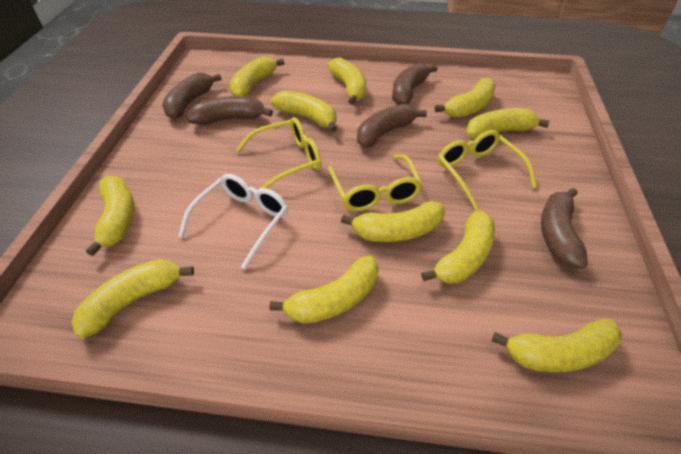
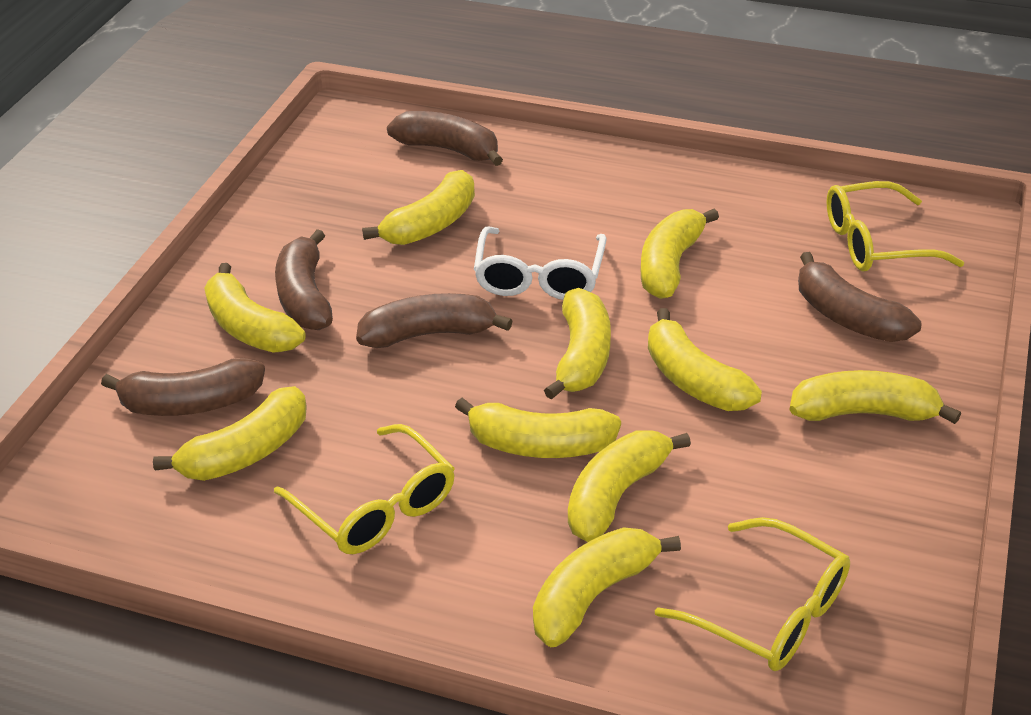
yellow banana: [72,259,194,338] [86,176,135,256] [230,56,284,97] [269,256,379,324] [271,91,338,132] [328,58,366,105] [341,201,445,242] [421,211,495,283] [435,78,496,118] [466,108,550,139] [492,319,622,372] = 11 -> [153,386,307,481] [204,263,305,353] [362,170,475,245] [455,398,621,458] [533,527,681,647] [544,288,611,400] [568,431,691,542] [641,209,719,299] [648,308,762,411] [789,370,961,424] = 10

